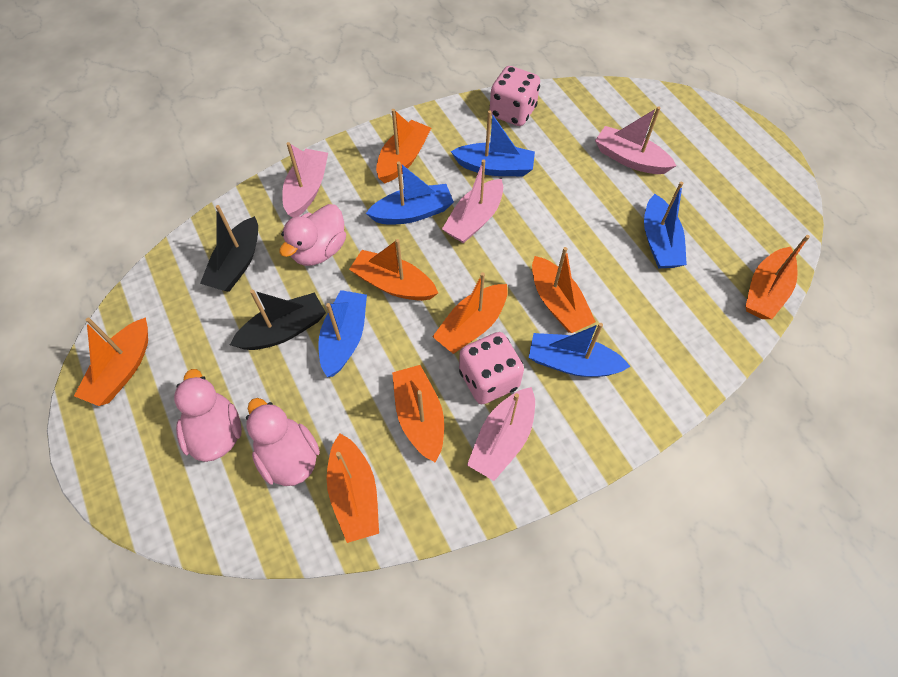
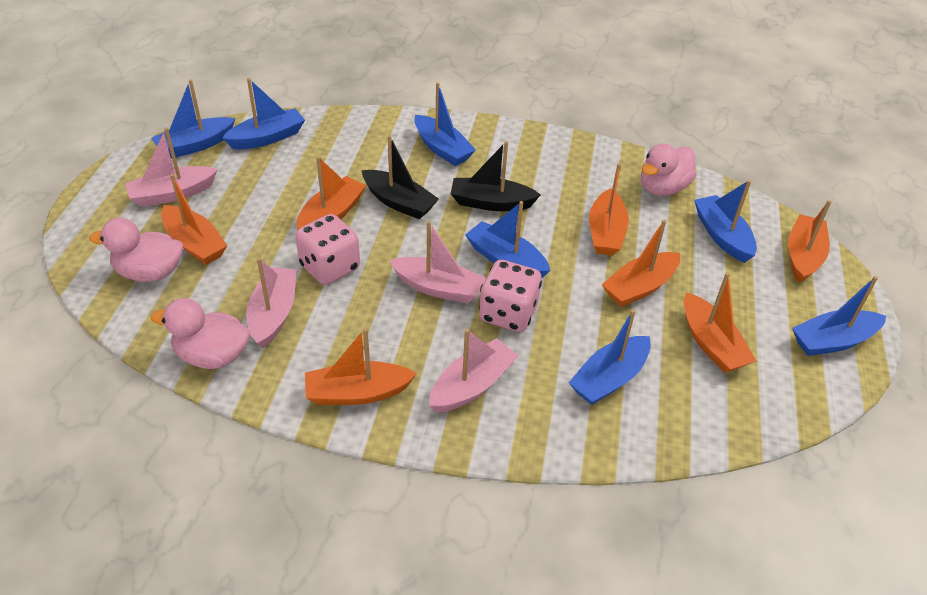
blue boat: [318,290,367,377] [366,161,454,224] [451,111,535,176] [529,323,631,377] [644,182,687,268] = 5 -> [151,80,235,158] [223,78,305,149] [414,82,476,166] [465,201,551,279] [569,309,651,405] [694,180,757,263] [792,276,886,356] = 7
orange boat: [74,317,148,406] [327,433,379,543] [349,239,438,301] [376,109,431,184] [392,365,444,462] [432,272,507,354] [532,247,596,333] [745,235,810,319] = 8 -> [161,174,227,265] [297,156,366,229] [305,328,417,405] [589,163,629,256] [602,220,680,307] [684,272,756,373] [788,200,832,283] = 7

